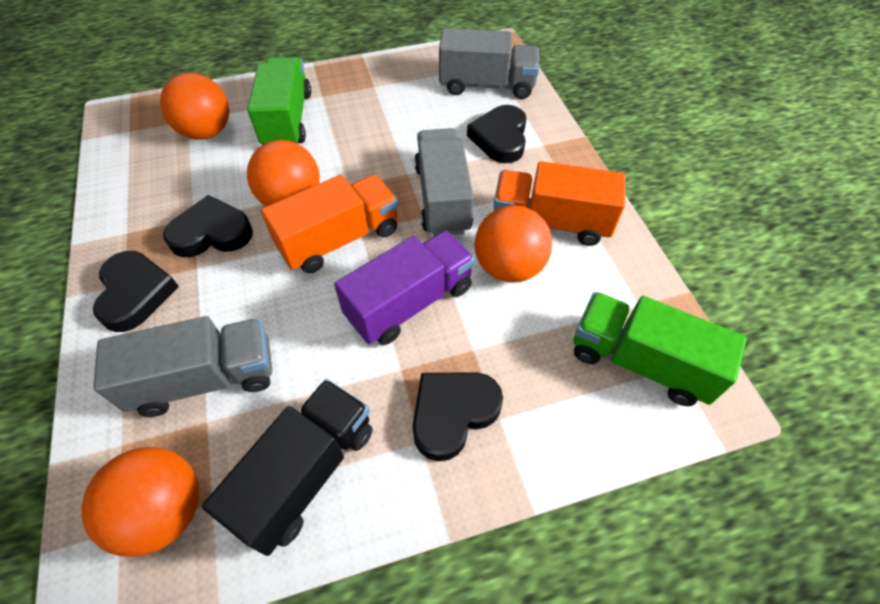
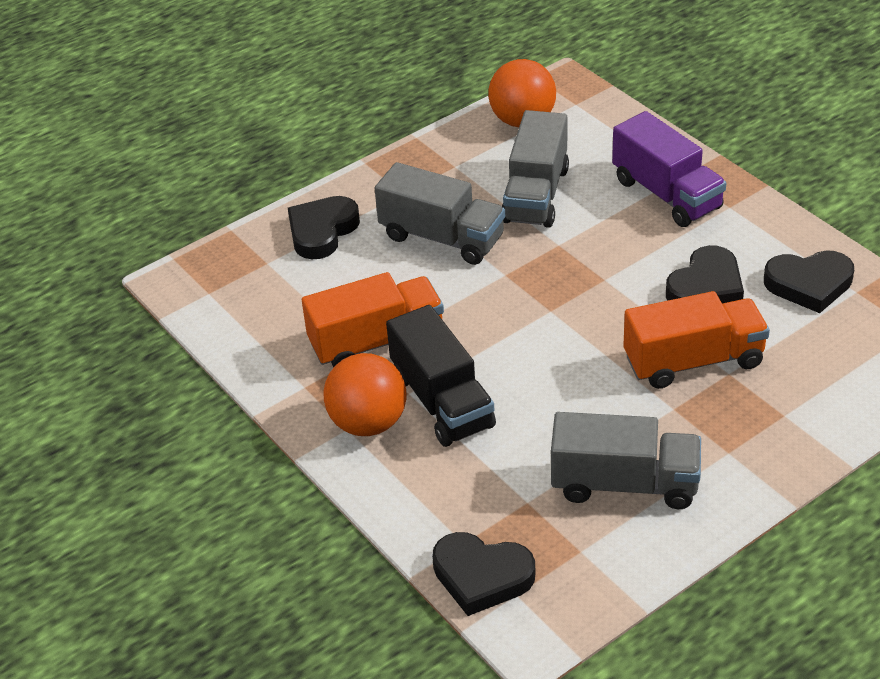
green truck: [248,57,311,144] [574,292,747,406] = 2 -> none = 0
orange ball: [81,447,199,557] [160,73,229,140] [247,140,320,206] [475,205,552,283] = 4 -> [324,353,406,436] [488,59,556,127] = 2

